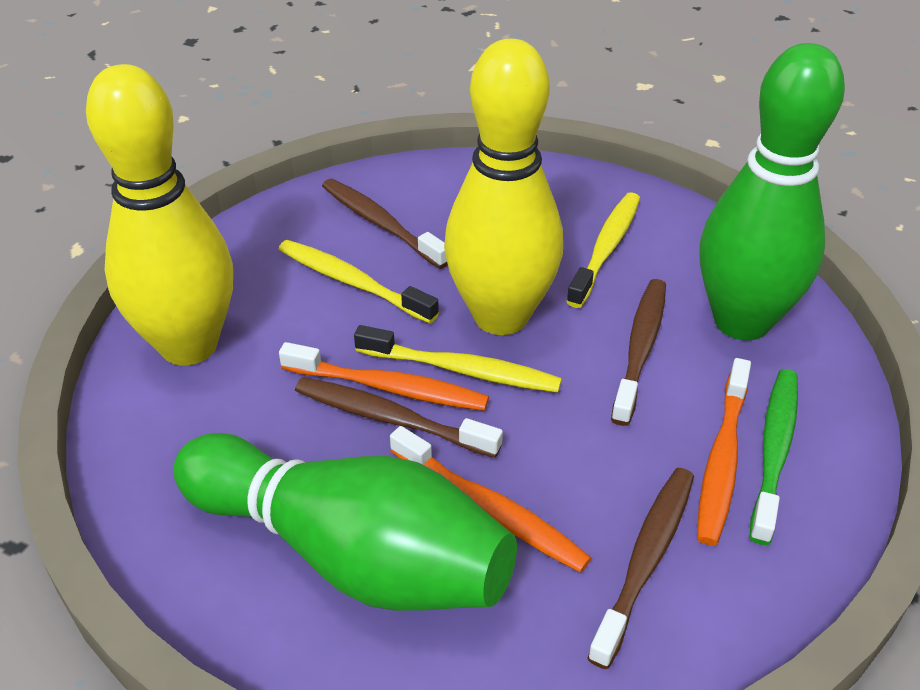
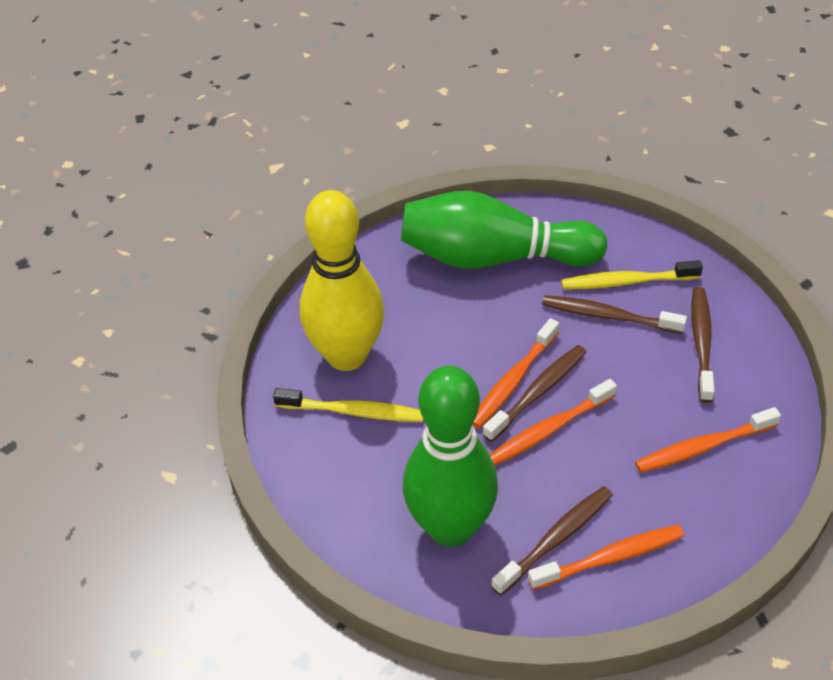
green toothbrush: [750,369,798,545] = 1 -> none = 0
orange toothbrush: [279,342,489,411] [390,426,592,573] [697,358,751,545] = 3 -> [473,318,559,428] [490,379,617,466] [528,525,684,590] [635,407,781,473] = 4
yellow bowling pin: [86,64,233,365] [444,39,563,335] = 2 -> [300,190,384,371] = 1
yellow toothbrush: [279,240,439,323] [354,325,562,393] [566,192,640,308] = 3 -> [273,388,424,422] [561,260,703,289] = 2

